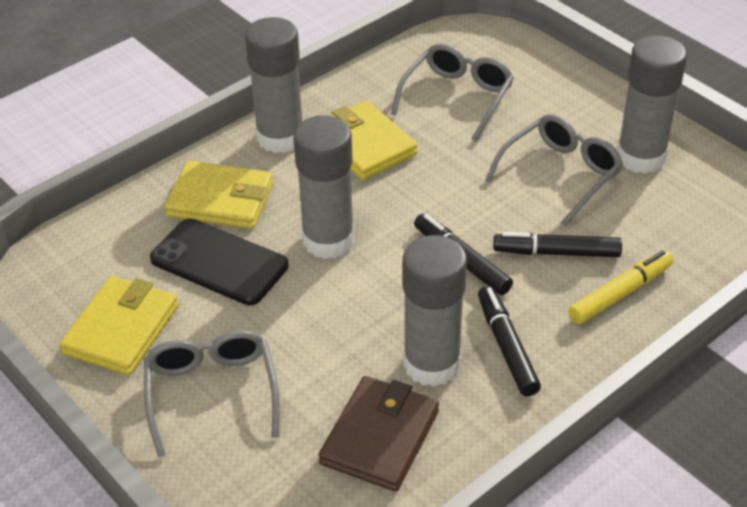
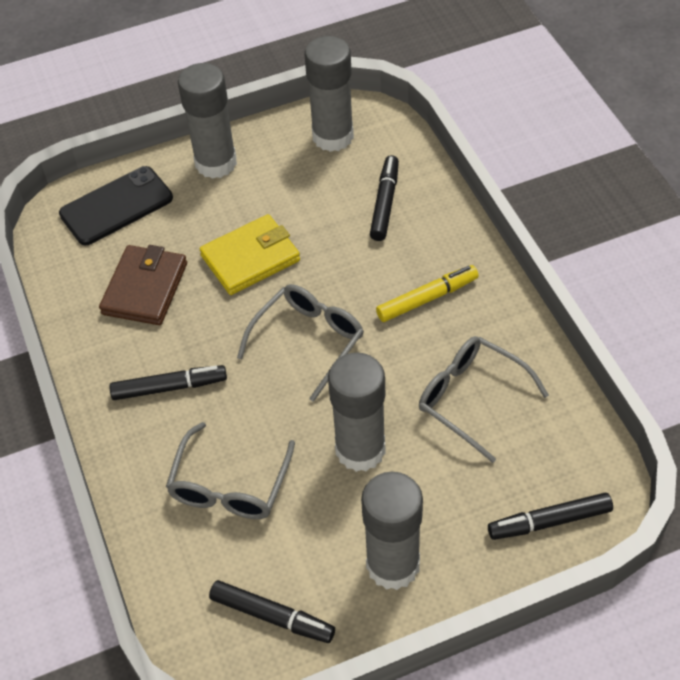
black marker: [414,214,513,295] [478,286,541,396] [493,232,622,257] = 3 -> [109,365,227,400] [209,580,335,643] [370,155,399,241] [488,493,613,540] = 4
yellow wallet: [60,276,178,375] [165,161,273,229] [332,101,418,180] = 3 -> [200,214,300,295] = 1

